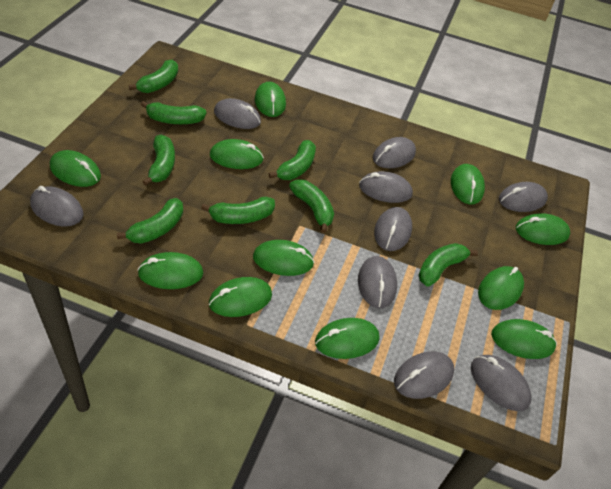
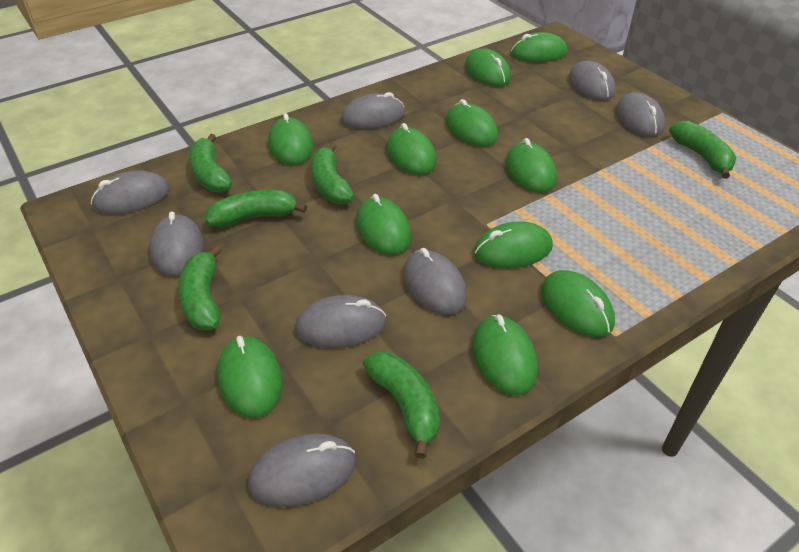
green banana: [117,198,183,244] [129,60,178,93] [141,101,206,124] [142,135,175,186] [201,197,275,224] [269,140,316,180] [289,179,334,233] [419,243,478,287] = 8 -> [178,245,221,331] [189,134,232,192] [206,190,307,228] [311,143,354,204] [363,352,440,459] [669,121,736,179] = 6
grey mouse: [30,186,84,226] [214,98,261,129] [358,256,397,308] [359,171,413,203] [373,137,416,168] [374,207,412,251] [394,351,454,399] [471,355,532,411] [499,182,548,212] = 9 -> [91,171,169,215] [149,211,204,276] [248,433,356,507] [295,295,386,348] [341,92,405,129] [403,248,467,315] [569,61,616,101] [616,92,665,137] = 8

